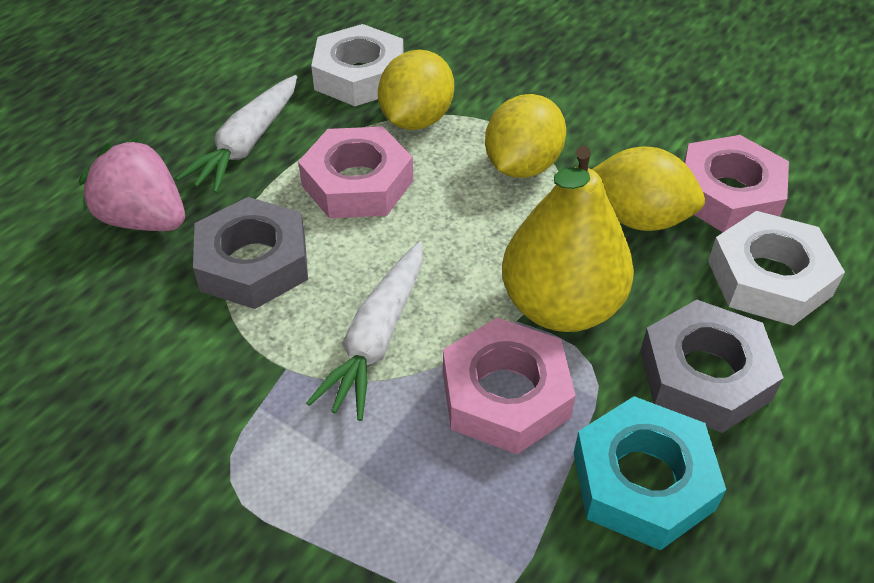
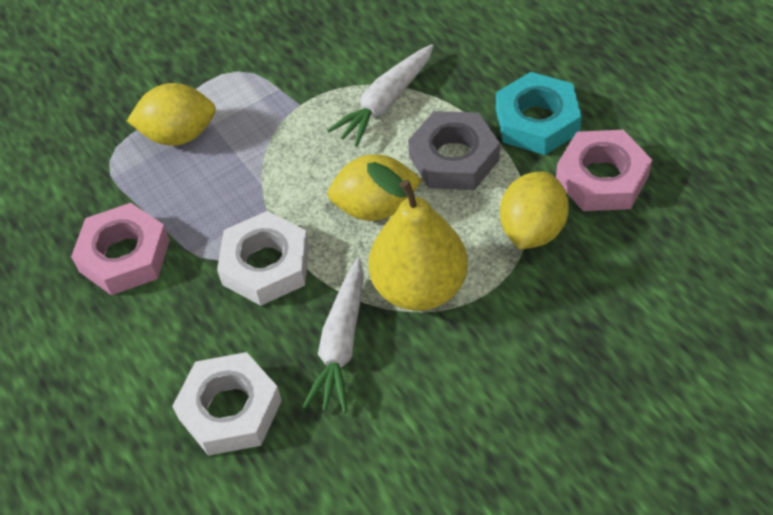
grey nut: [193,197,308,309] [640,300,783,433] = 2 -> [408,111,500,190] = 1
pink nut: [298,127,413,218] [443,318,576,454] [684,135,789,232] = 3 -> [71,203,170,295] [556,130,652,211] = 2
pink strawberry: [79,137,185,231] = 1 -> none = 0

